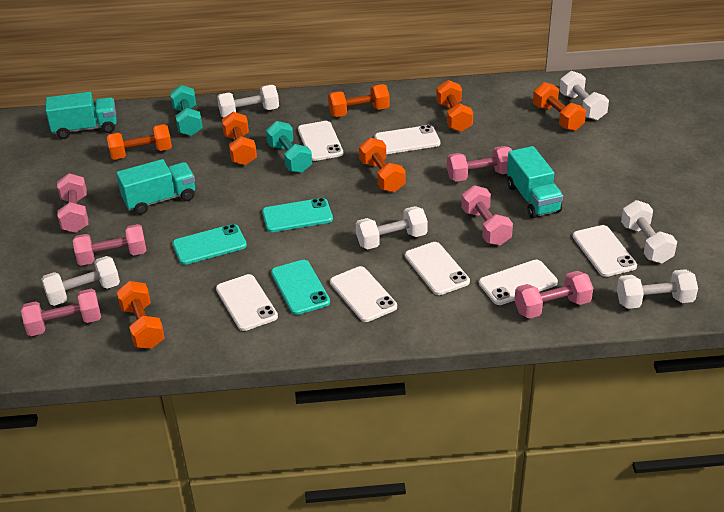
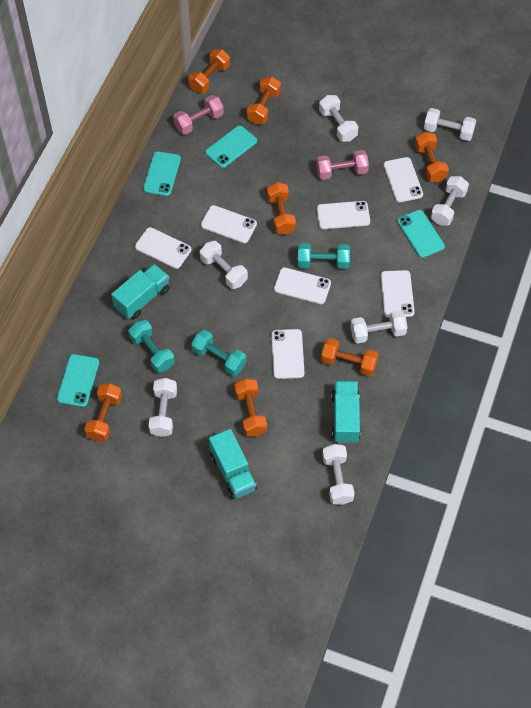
pink dumbbell: [21,289,101,336] [57,173,88,233] [73,224,147,266] [447,146,512,182] [461,185,513,246] [514,271,593,319] = 6 -> [173,95,224,135] [316,150,369,180] = 2
turquoise dumbbell: [170,85,203,136] [266,121,312,173] = 2 -> [128,320,175,373] [191,330,246,376] [298,243,350,269] = 3
turquoise phone: [172,224,247,265] [262,198,333,232] [271,260,330,315] = 3 -> [57,354,99,407] [143,151,181,196] [205,125,257,168] [397,210,445,258] = 4
white dumbbell: [41,256,120,306] [217,85,279,118] [356,206,428,249] [559,71,609,120] [617,269,698,309] [621,200,677,263] = 6 -> [148,378,177,437] [200,241,248,289] [319,95,359,142] [322,444,354,505] [350,310,408,344] [424,108,476,141] [431,176,469,226] = 7

